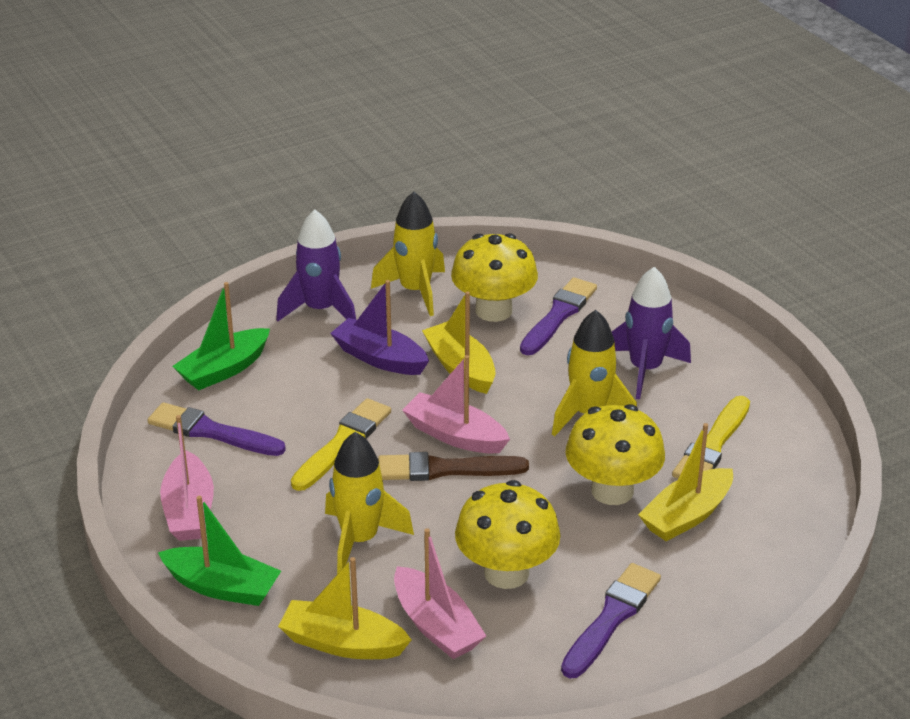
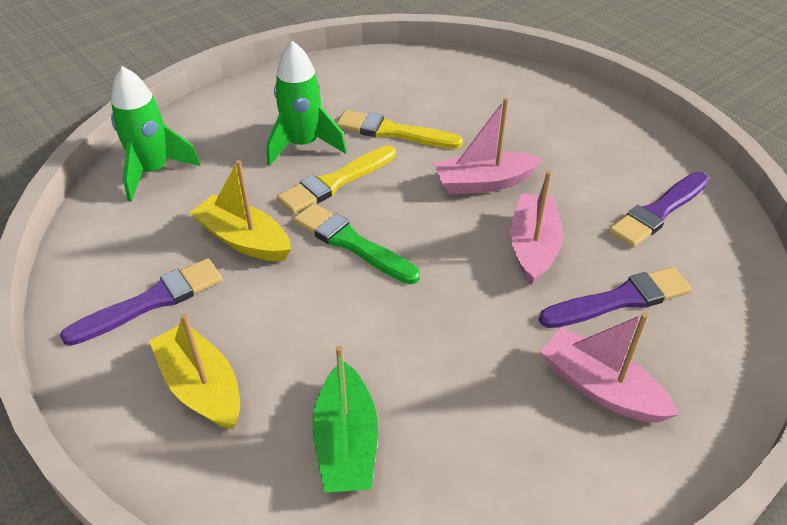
brown brush: [378,452,529,481] = 1 -> none = 0
green boat: [158,496,281,606] [172,282,270,390] = 2 -> [312,346,378,493] = 1
green brush: none = 0 -> [293,203,420,284] = 1
green rocket: none = 0 -> [111,66,201,202] [267,41,347,166] = 2
purple boat: [330,280,429,375] = 1 -> none = 0
purple rocket: [276,209,356,322] [612,267,691,399] = 2 -> none = 0
yellow boat: [278,557,412,659] [422,291,496,394] [638,423,733,541] = 3 -> [149,314,240,430] [190,160,291,261] = 2
yellow mushroom: [451,233,538,322] [455,480,560,589] [565,404,665,505] = 3 -> none = 0
yellow rocket: [325,432,414,574] [371,191,445,316] [552,310,637,436] = 3 -> none = 0

